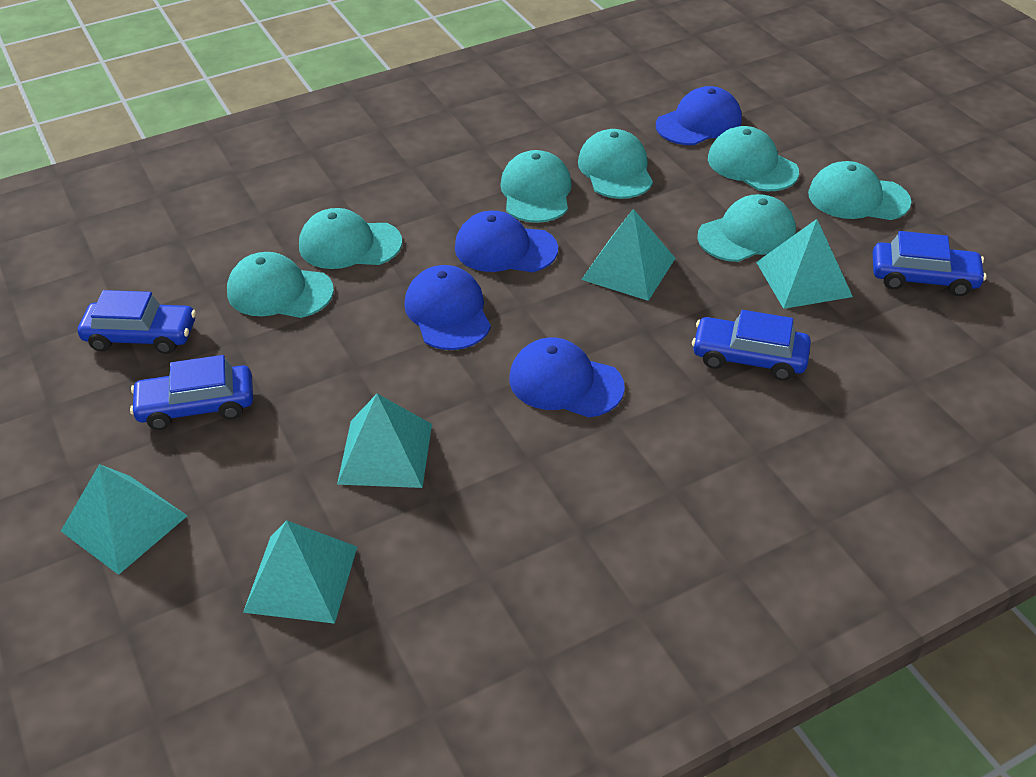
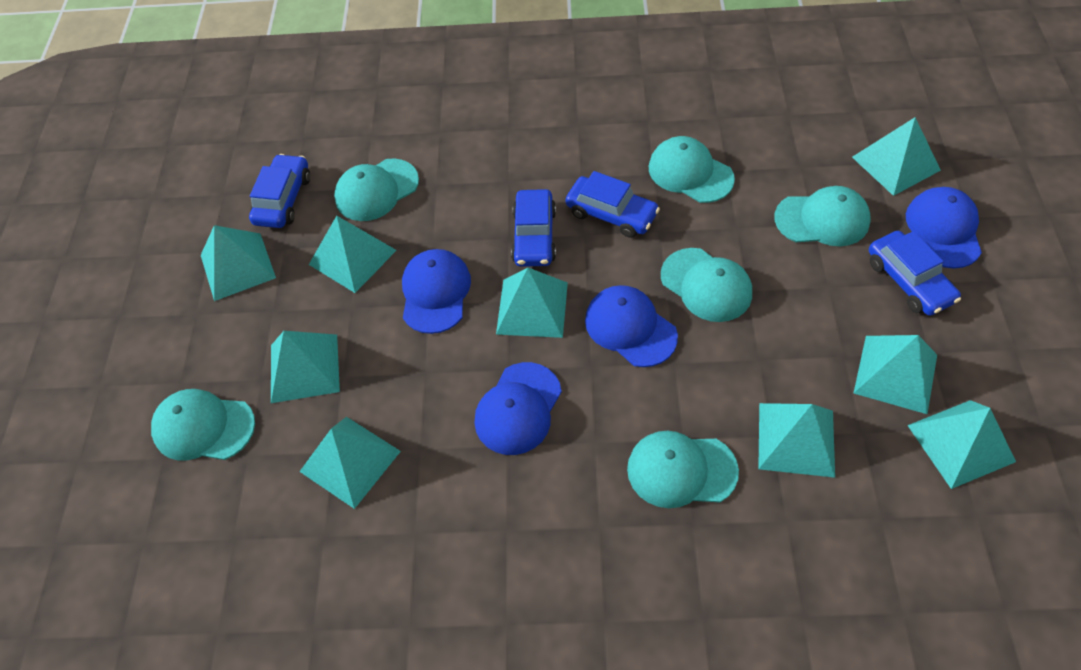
turquoise cap: [227,252,334,318] [299,208,402,269] [500,150,572,223] [578,129,653,199] [697,194,796,262] [708,126,799,192] [808,161,911,220] = 7 -> [151,389,255,460] [334,159,419,221] [627,431,739,508] [649,136,735,203] [661,248,752,322] [774,186,871,246] = 6
turquoise pyramid: [61,464,187,575] [243,520,357,624] [337,394,432,488] [581,209,675,301] [756,219,853,309] = 5 -> [201,225,276,301] [271,331,340,403] [299,417,401,509] [309,216,397,293] [496,268,568,338] [758,403,835,478] [852,117,941,196] [854,335,937,414] [907,400,1016,489] = 9

